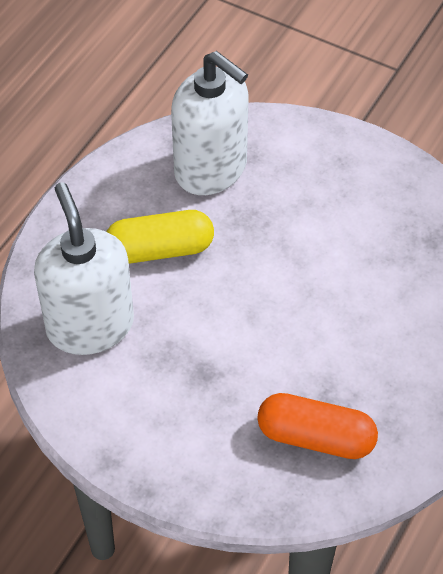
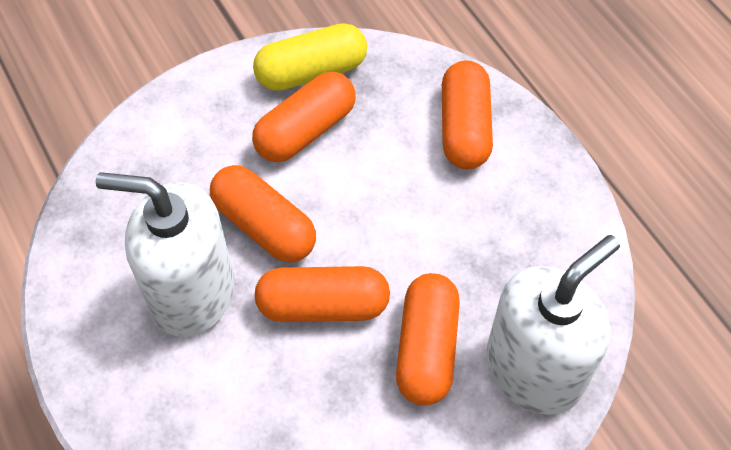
orange capsule: [257,393,378,459] = 1 -> [210,165,316,263] [252,72,356,162] [255,266,390,322] [396,273,460,406] [442,60,493,169] = 5

